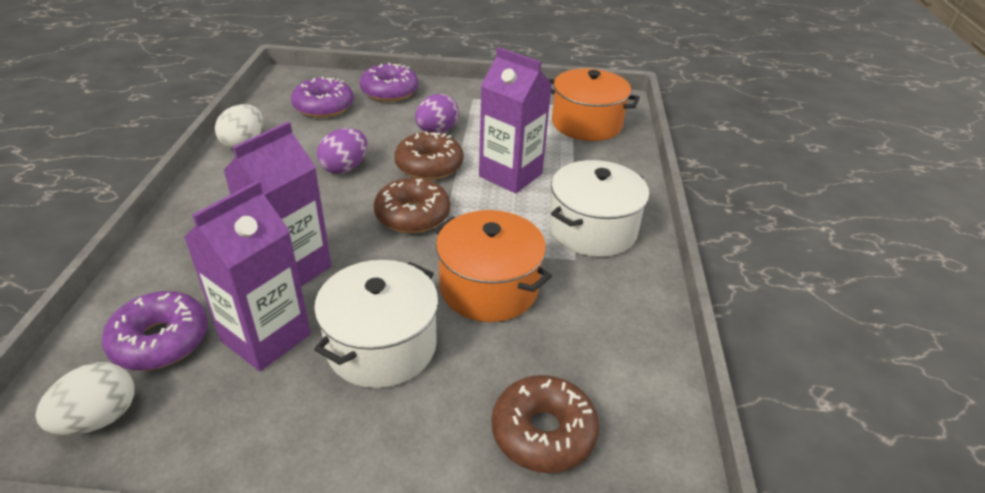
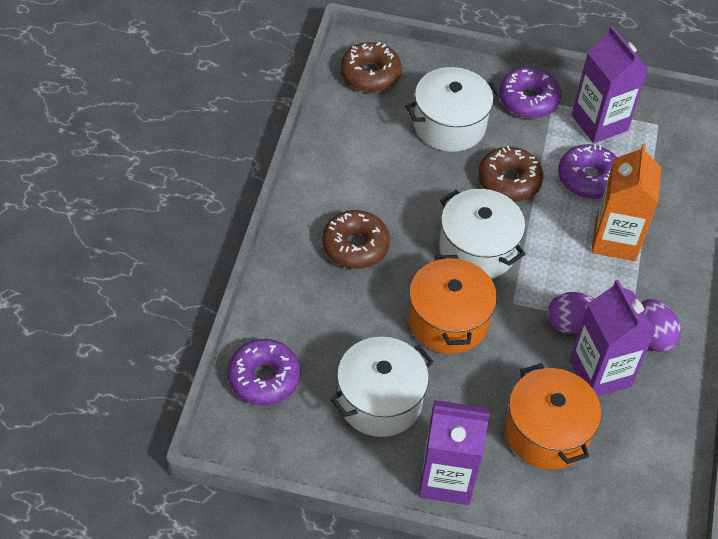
orange carton: none = 0 -> [591,143,661,261] = 1
white egg: [35,362,134,435] [215,104,263,149] = 2 -> none = 0
white pot: [314,260,439,388] [549,160,650,257] = 2 -> [330,337,434,437] [406,67,501,152] [439,189,525,279] = 3

